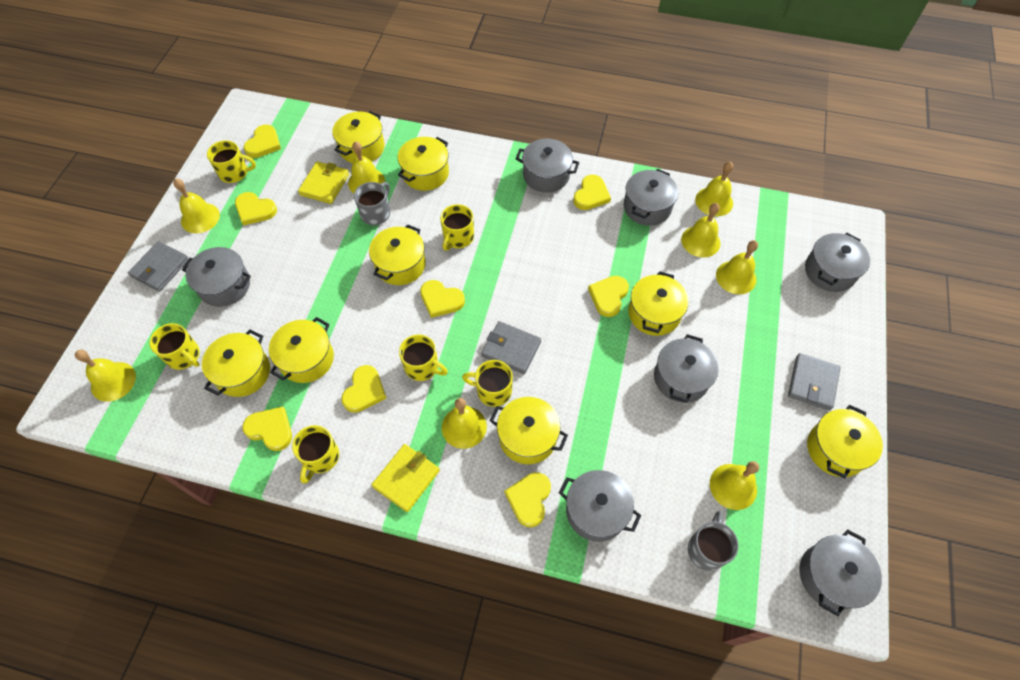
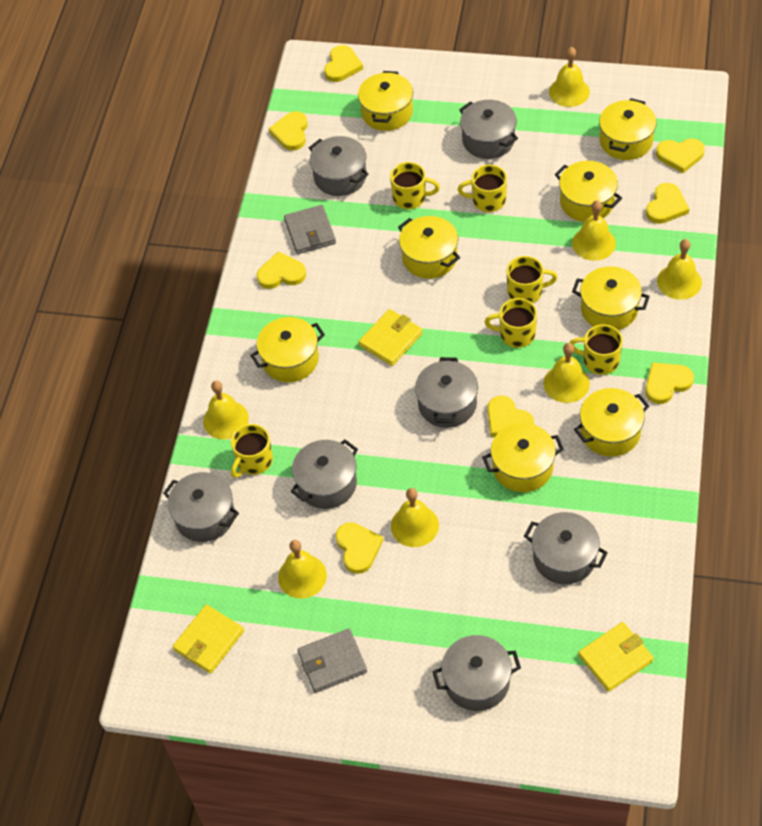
grey mug: [354,182,390,225] [688,511,739,571] = 2 -> none = 0
grey wallet: [128,241,189,292] [481,321,541,374] [788,353,841,411] = 3 -> [284,205,336,254] [298,629,367,693] = 2
yellow bell: [75,350,136,402] [173,178,220,233] [348,141,385,193] [442,398,487,449] [681,203,720,257] [695,161,733,217] [710,461,759,510] [716,240,758,294] = 8 -> [203,380,249,439] [278,540,327,599] [391,488,439,547] [543,343,590,403] [549,47,590,107] [572,200,616,261] [657,239,702,300] = 7
yellow wallet: [298,161,349,204] [372,444,440,512] = 2 -> [173,605,244,674] [359,309,423,366] [578,622,654,692] = 3

